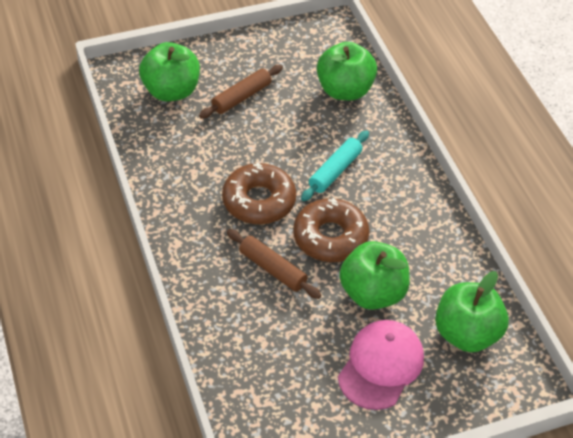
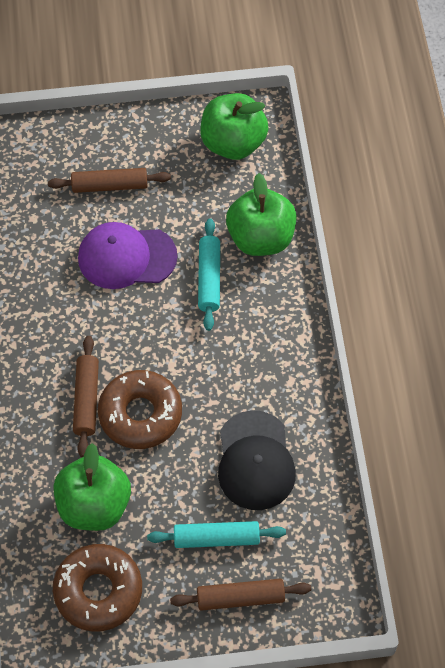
black cap: none = 0 -> [218,410,296,510] = 1
brown rolling pin: [199,65,283,118] [227,229,321,299] = 2 -> [48,168,171,193] [73,336,99,457] [170,578,311,611] = 3
green apple: [139,42,200,102] [317,42,377,100] [339,241,410,310] [435,271,509,352] = 4 -> [53,443,131,531] [200,93,268,160] [226,173,297,256] = 3
pink cap: [338,320,424,410] = 1 -> none = 0
purple cap: none = 0 -> [78,222,178,289] = 1
turquoise rolling pin: [301,130,369,201] = 1 -> [147,521,286,548] [198,218,220,331] = 2

